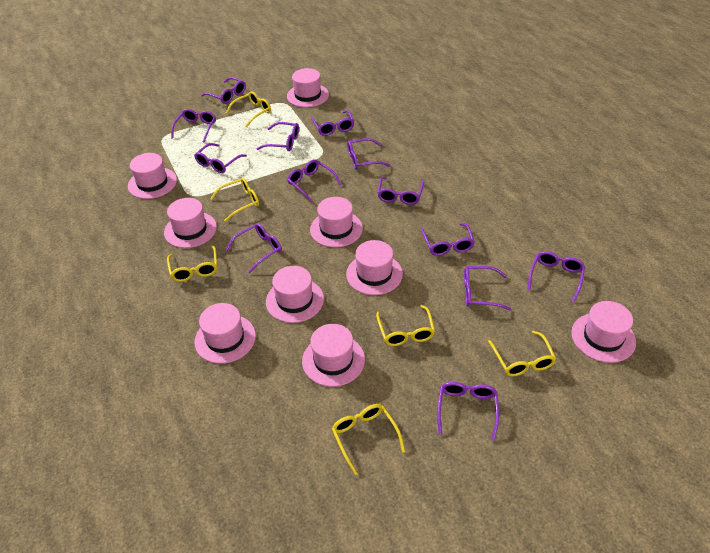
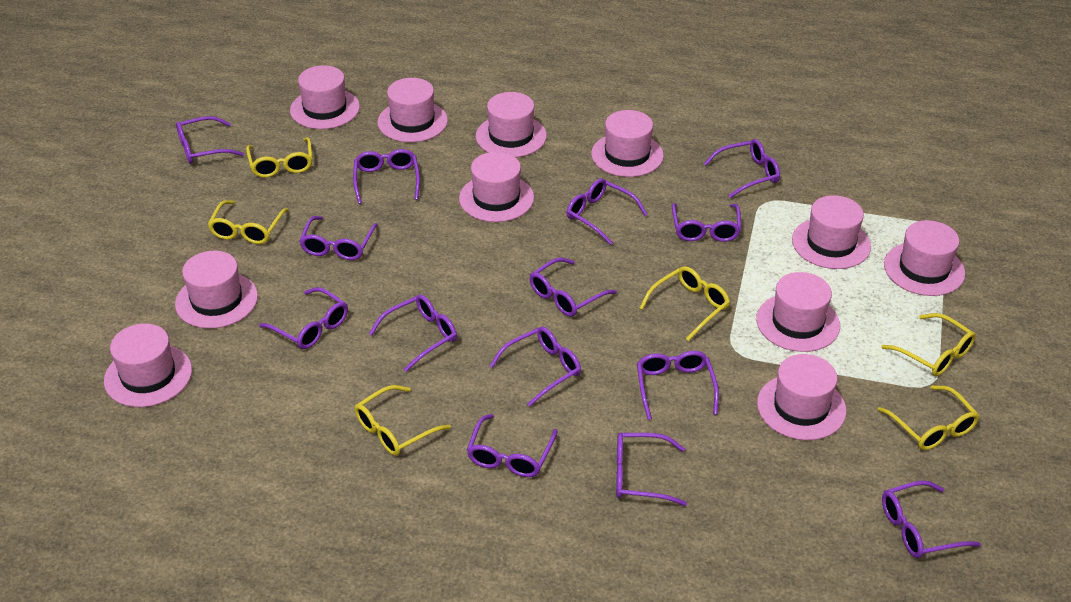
pink hat: [128,153,177,199] [164,198,217,248] [194,303,256,364] [266,266,324,323] [287,68,329,107] [302,324,365,387] [310,197,363,248] [346,240,403,295] [571,301,636,363] = 9 -> [104,323,192,407] [175,251,258,329] [290,65,360,129] [377,78,448,142] [459,152,534,222] [476,92,547,157] [591,110,664,177] [756,272,840,352] [757,354,846,440] [792,195,871,269] [884,220,965,296] = 11
purple glasses: [171,109,216,143] [194,143,247,173] [201,77,246,104] [225,223,282,274] [256,122,299,151] [287,159,341,203] [311,110,355,136] [347,138,391,170] [377,177,424,205] [421,223,475,256] [437,382,499,441] [464,266,511,310] [527,251,585,302] = 13 -> [176,116,244,164] [259,287,348,349] [299,216,378,260] [353,149,420,204] [369,295,457,372] [467,414,558,477] [490,327,581,407] [529,257,617,317] [566,178,648,245] [616,433,687,506] [637,351,719,420] [672,203,741,242] [704,139,780,198] [882,480,981,558] = 14

